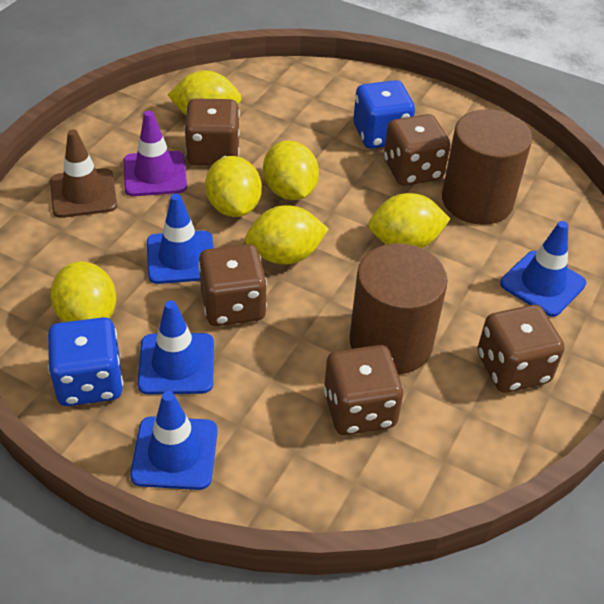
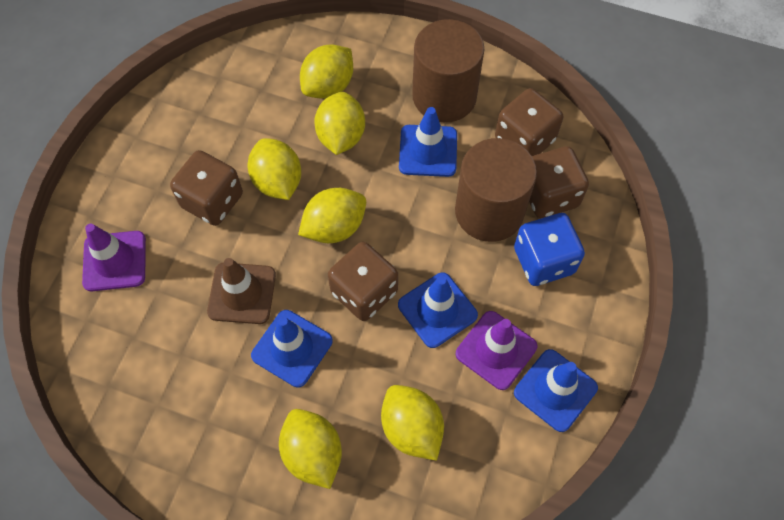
blue dice: [48,317,123,406] [353,80,415,149] = 2 -> [514,213,585,286] = 1
brown dice: [184,98,240,165] [198,244,267,326] [324,345,403,435] [384,114,450,186] [477,305,565,393] = 5 -> [170,150,243,226] [328,242,398,321] [495,88,563,156] [529,146,589,218] = 4
purple traffic cone: [124,111,187,196] = 1 -> [82,224,146,291] [456,311,537,390] = 2

